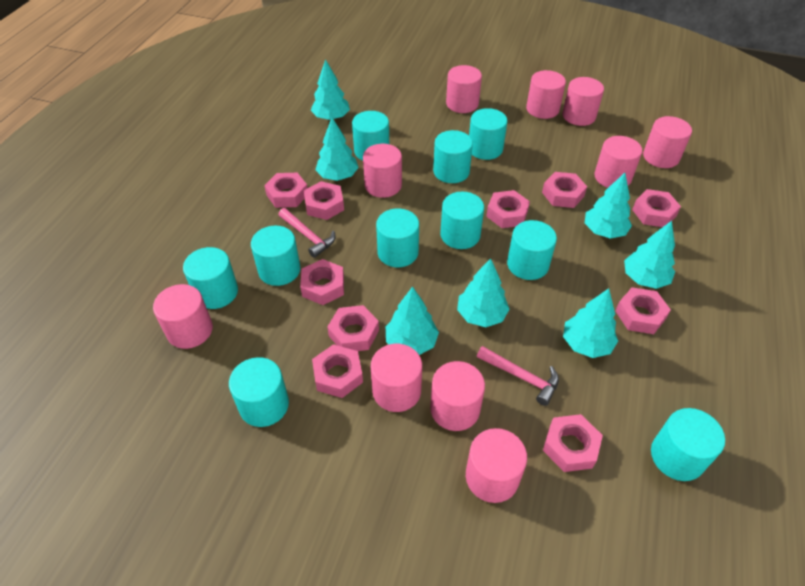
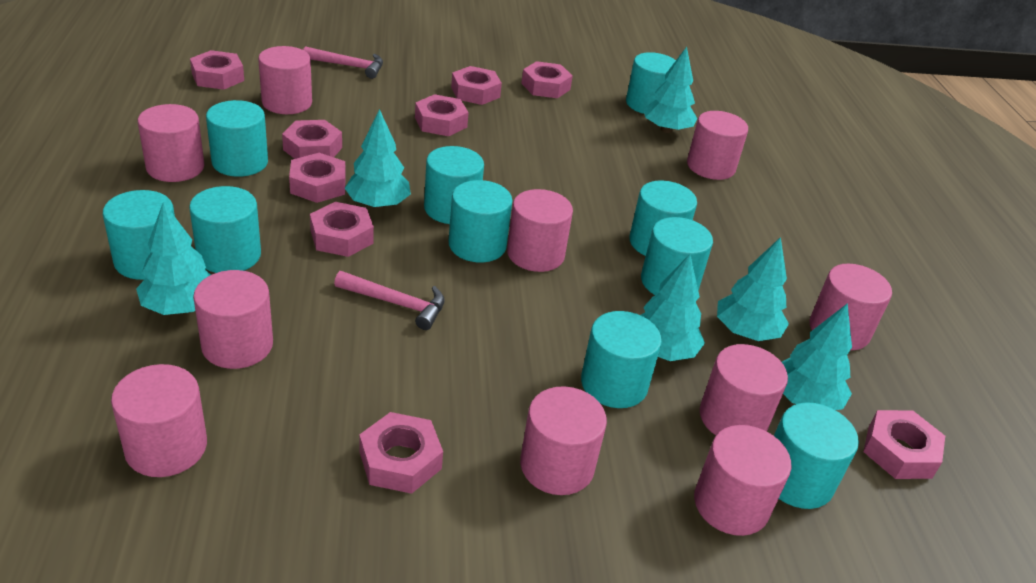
pink nut: [264,173,307,208] [300,259,344,305] [304,181,344,220] [312,344,363,398] [327,305,379,351] [486,190,530,228] [542,172,587,208] [543,414,603,472] [615,287,671,334] [632,189,681,227] = 10 -> [190,50,244,90] [282,120,342,159] [289,153,346,203] [310,202,374,257] [359,412,443,494] [415,94,469,136] [451,66,502,105] [521,61,573,98] [863,410,945,479] = 9
turquoise tree: [311,59,350,121] [316,118,359,181] [386,286,439,355] [457,258,509,327] [563,288,618,358] [585,173,632,239] [624,221,675,289] = 7 -> [136,202,211,315] [345,109,411,209] [641,254,705,361] [644,47,697,133] [717,237,789,341] [782,303,852,410] = 6

